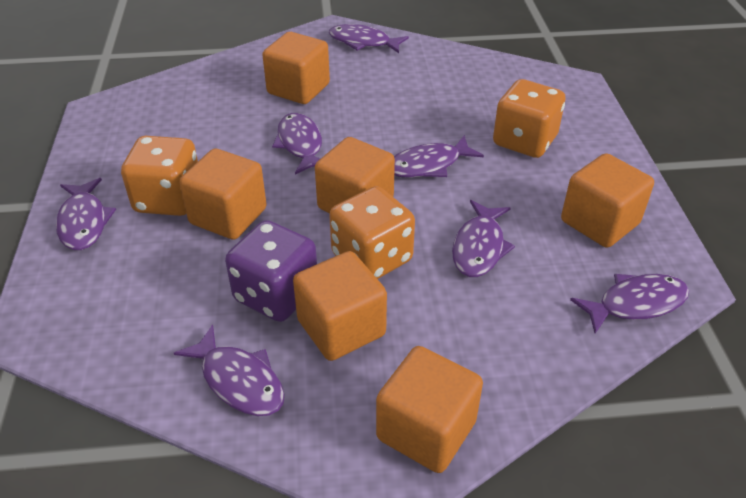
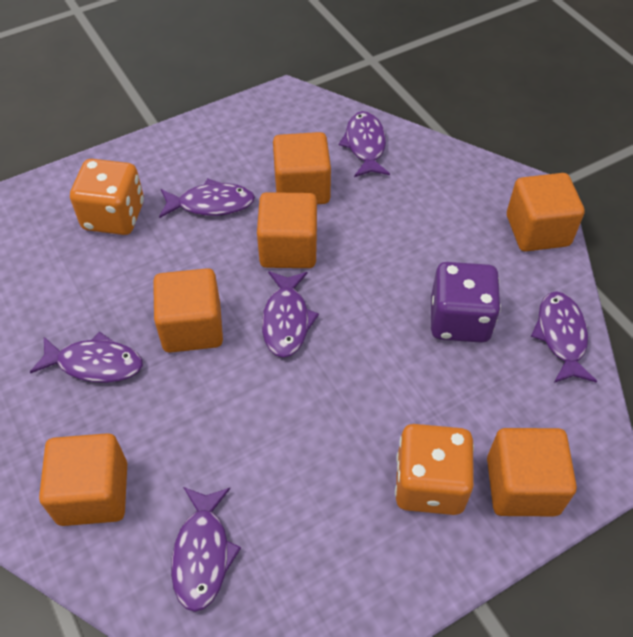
orange dice: [121,136,198,216] [329,186,415,279] [493,79,566,158] = 3 -> [70,159,144,235] [395,424,474,515] = 2
purple fish: [56,178,116,250] [174,325,284,416] [272,113,322,174] [329,24,409,53] [394,135,484,178] [452,200,515,277] [570,274,689,333] = 7 -> [30,331,143,383] [159,179,255,218] [171,487,241,612] [262,271,319,358] [339,111,390,177] [531,291,597,383] = 6

